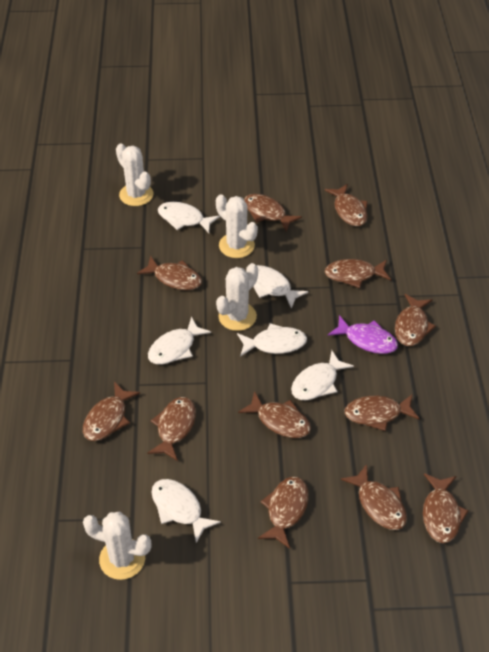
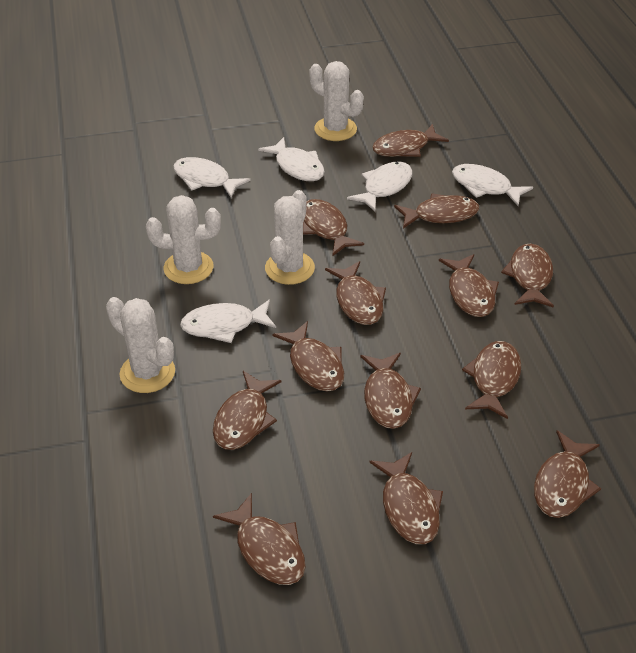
brown fish: [83,382,140,441] [137,256,202,290] [147,397,196,461] [238,391,311,438] [244,194,302,231] [258,477,309,549] [324,184,368,226] [325,259,391,288] [341,464,407,530] [344,395,420,431] [395,294,436,346] [423,473,468,543] = 12 -> [213,371,282,450] [213,493,306,585] [272,321,344,392] [303,199,364,256] [325,261,386,325] [360,353,421,429] [369,452,443,544] [372,124,449,157] [394,193,479,228] [439,254,499,317] [462,341,521,419] [501,244,554,307] [534,430,601,518] = 13
purple fish: [328,315,398,354] = 1 -> none = 0
white fish: [148,316,211,365] [151,479,221,543] [158,202,220,233] [237,323,307,357] [253,265,308,309] [291,350,354,400] = 6 -> [173,157,251,198] [180,300,276,343] [258,137,325,181] [347,162,412,211] [452,164,533,206] = 5

